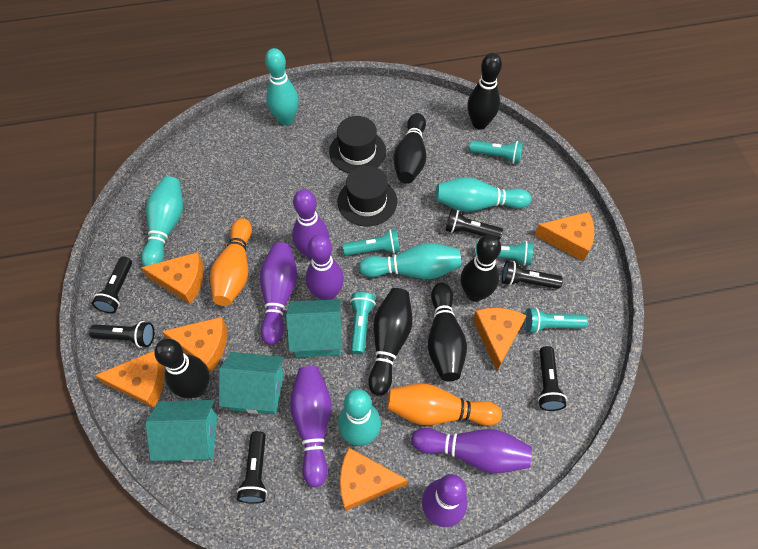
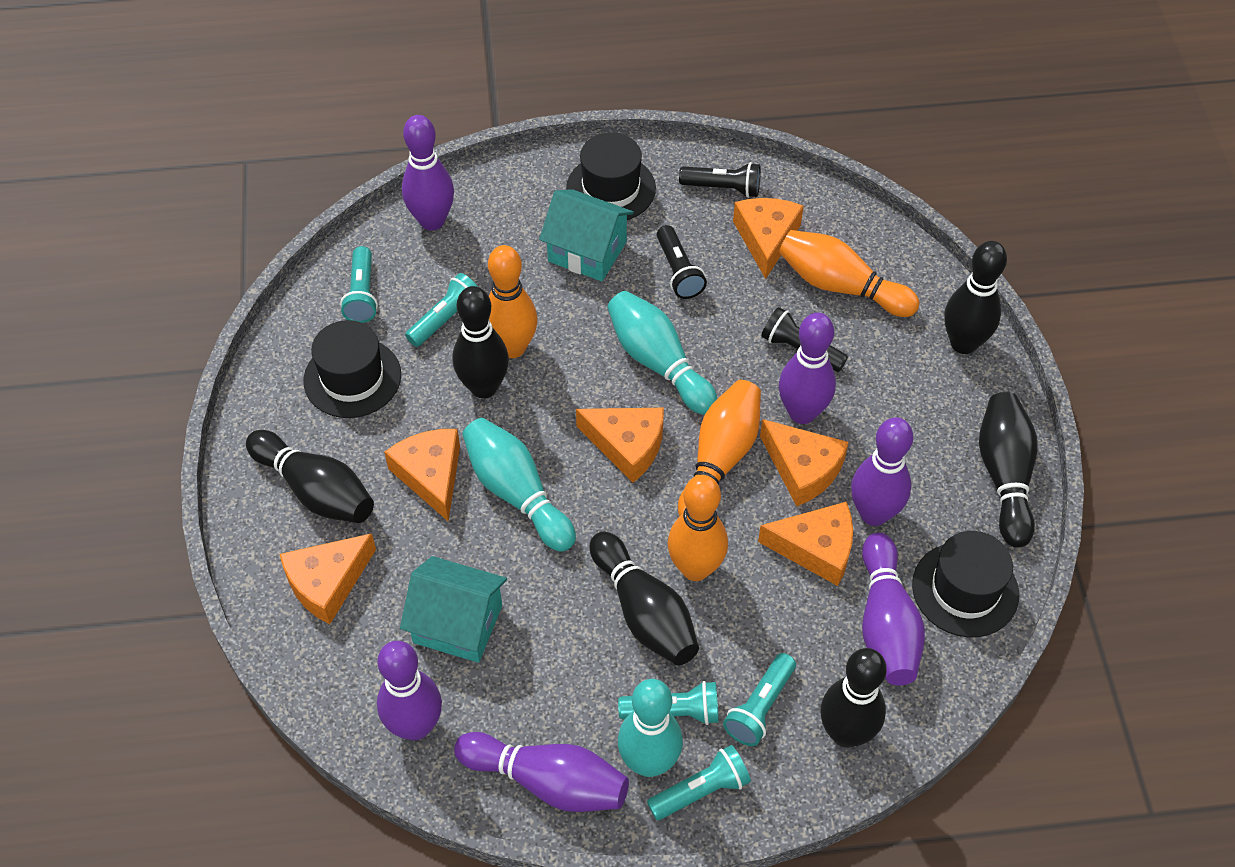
black flashlight: [89,321,154,348] [92,256,132,313] [237,431,267,504] [445,209,503,240] [502,261,563,289] [538,346,567,411] = 6 -> [657,225,707,299] [679,162,761,198] [761,307,848,372] = 3
black hat: [329,116,386,173] [338,166,397,227] = 2 -> [303,320,401,418] [566,133,656,220] [912,531,1019,637] = 3
orange bowling pin: [210,218,252,306] [387,383,502,426] = 2 -> [488,245,538,358] [668,475,728,581] [678,380,761,516] [779,230,920,317] = 4
turquoise bowling pin: [141,176,183,267] [265,48,299,125] [338,389,381,446] [359,243,462,279] [435,177,531,212] = 5 -> [462,418,576,552] [607,291,717,415] [618,679,683,777] = 3
turquoise house: [145,400,217,462] [219,352,284,414] [286,299,342,357] = 3 -> [400,556,507,663] [539,189,634,281] = 2

